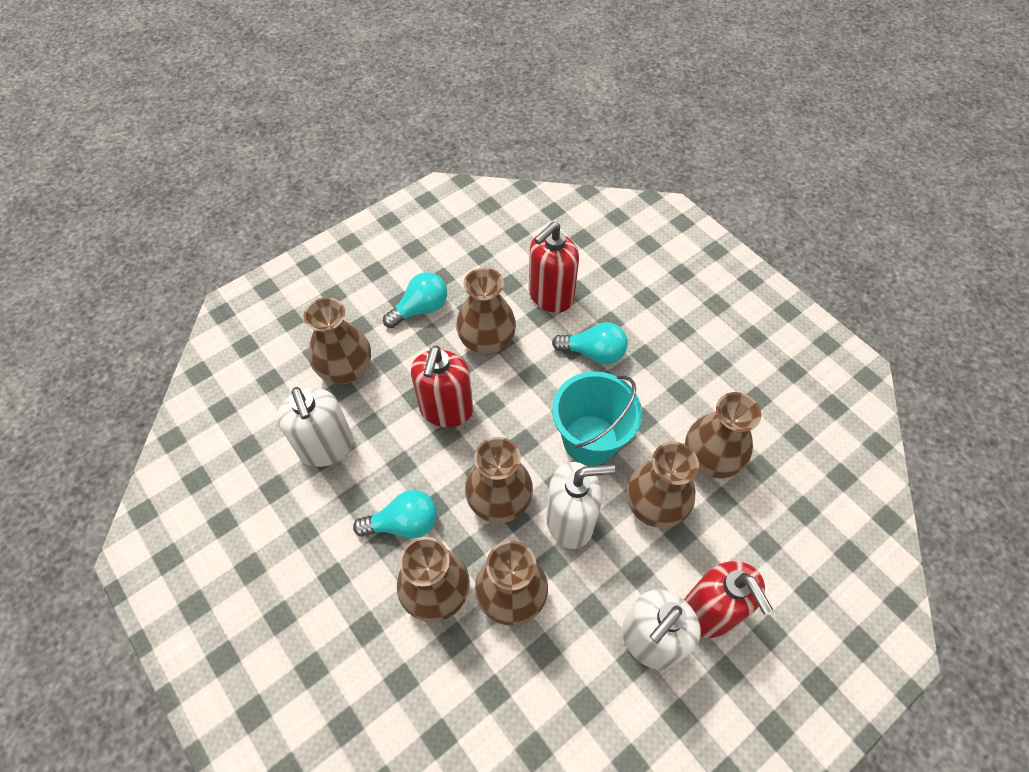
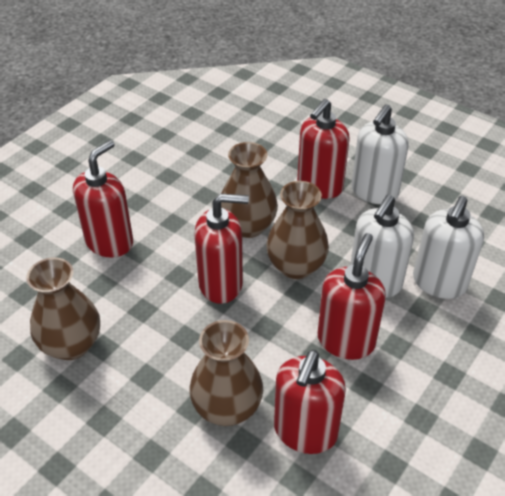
brown vase: [303,297,371,384] [397,537,470,622] [456,268,516,355] [465,437,533,523] [475,540,548,626] [626,442,699,528] [685,392,761,479] = 7 -> [26,257,100,360] [189,320,263,426] [221,142,278,238] [266,181,329,279] = 4
red soap dispenser: [411,346,473,427] [529,222,579,313] [684,561,773,638] = 3 -> [73,140,133,258] [195,194,249,304] [274,350,346,454] [297,99,350,199] [317,233,386,360] = 5
turquoise bucket: [552,371,642,466] = 1 -> none = 0
turquoise light bulb: [353,490,437,539] [383,272,447,328] [552,322,628,364] = 3 -> none = 0

